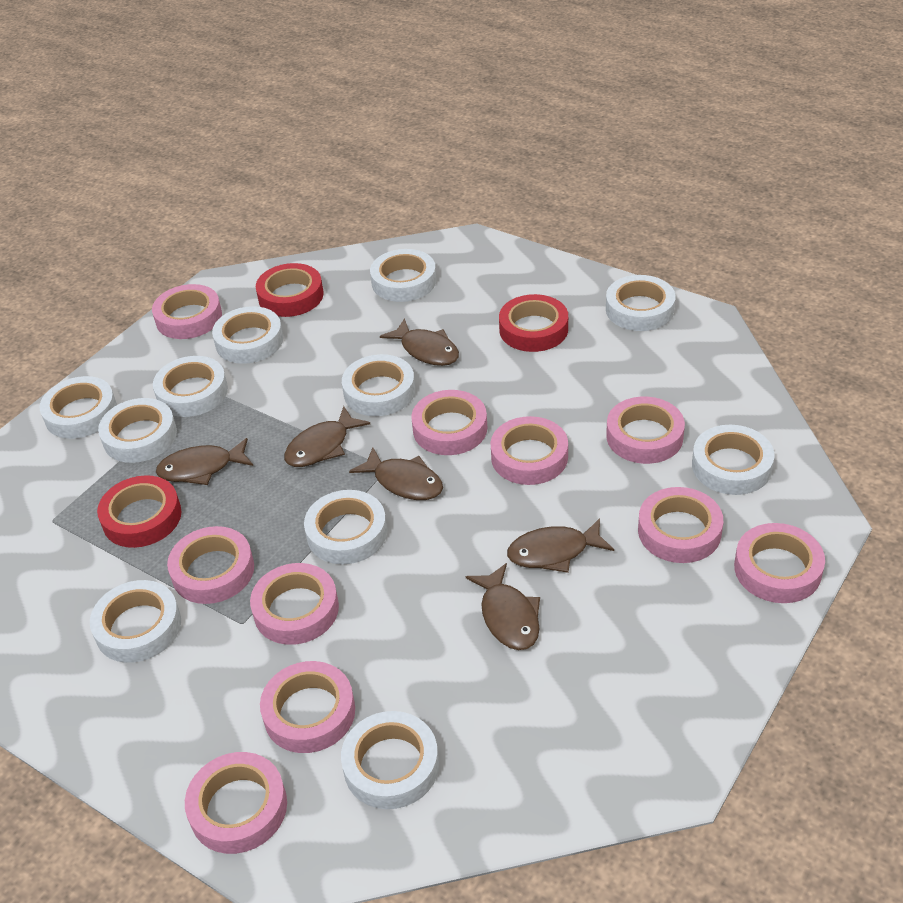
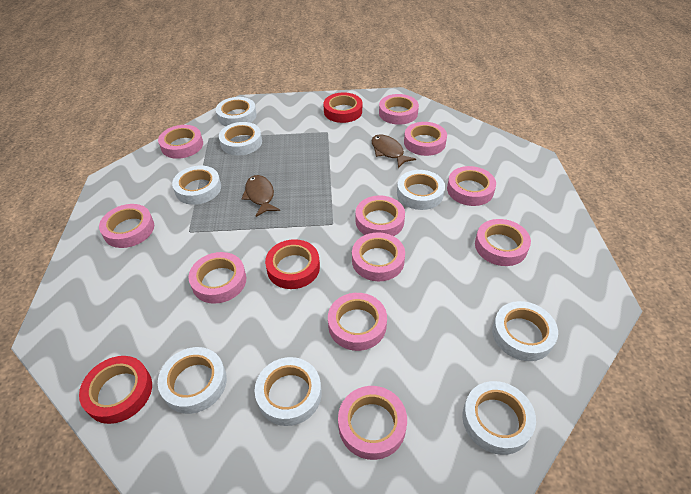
brown fish: [156,438,253,485] [284,406,370,467] [349,447,443,500] [380,318,459,366] [466,563,540,650] [507,518,614,573] = 6 -> [241,175,280,217] [371,134,416,168] = 2
pink tape: [152,284,222,339] [167,526,254,604] [185,752,287,854] [250,563,339,645] [260,661,355,753] [411,390,487,455] [490,416,568,485] [606,397,685,464] [638,487,723,563] [734,523,825,603] = 10 -> [99,204,154,248] [158,125,203,159] [189,252,246,304] [328,293,387,351] [338,386,407,460] [352,232,405,281] [355,195,405,236] [379,94,419,125] [404,122,447,156] [447,166,496,206] [475,219,531,266] = 11
white tape: [40,376,117,439] [90,580,181,663] [98,398,177,463] [153,356,228,417] [212,306,283,364] [304,490,387,564] [341,711,439,809] [342,354,415,416] [370,249,437,302] [606,275,676,331] [692,425,774,495] = 11 -> [158,347,227,414] [172,166,221,205] [216,97,257,126] [219,122,262,156] [255,357,322,426] [397,170,445,210] [462,381,536,455] [492,301,558,361] = 8

